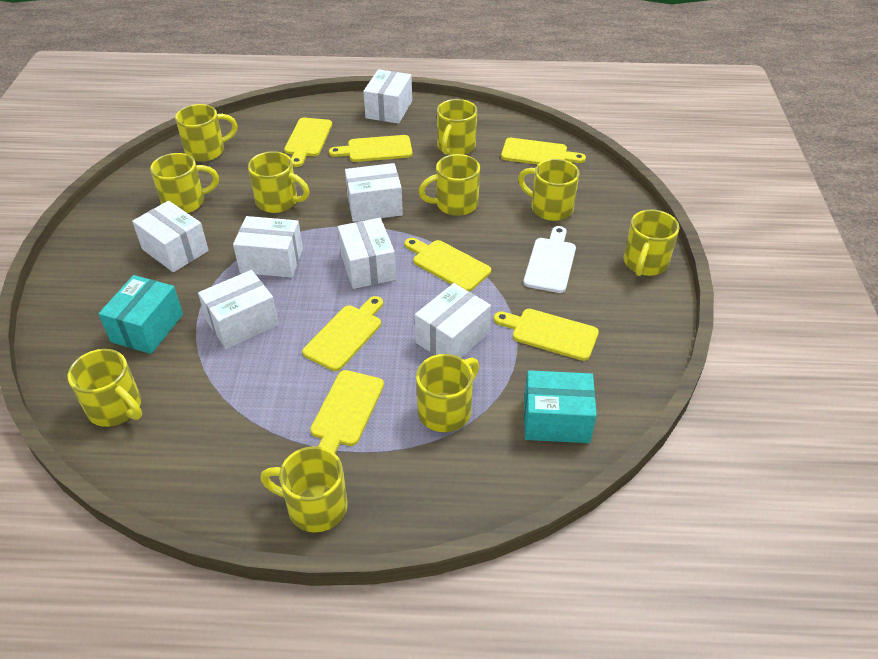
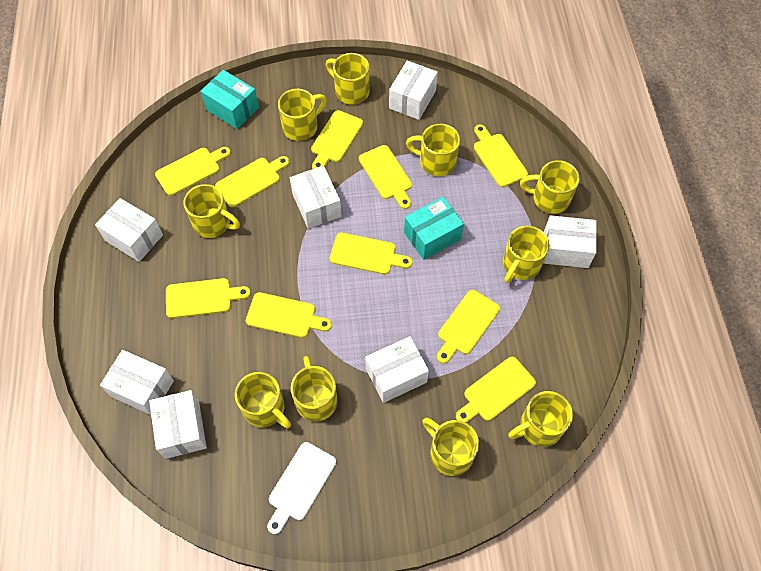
yellow cutting board: [284,118,332,167] [302,296,383,371] [310,370,384,453] [329,135,412,162] [405,238,491,292] [494,309,599,361] [501,138,586,164] = 7 -> [155,147,231,196] [166,278,251,318] [215,156,290,207] [246,292,332,338] [311,110,363,169] [330,232,412,275] [359,145,412,209] [437,290,500,364] [456,357,536,423] [474,124,528,187] = 10

